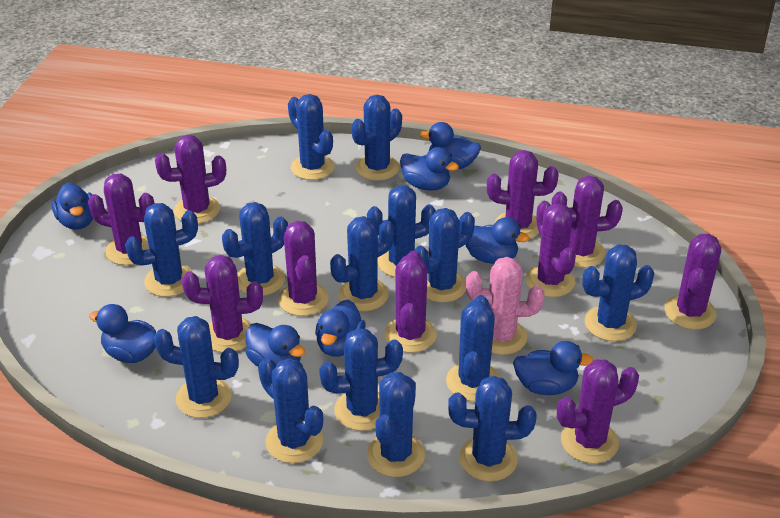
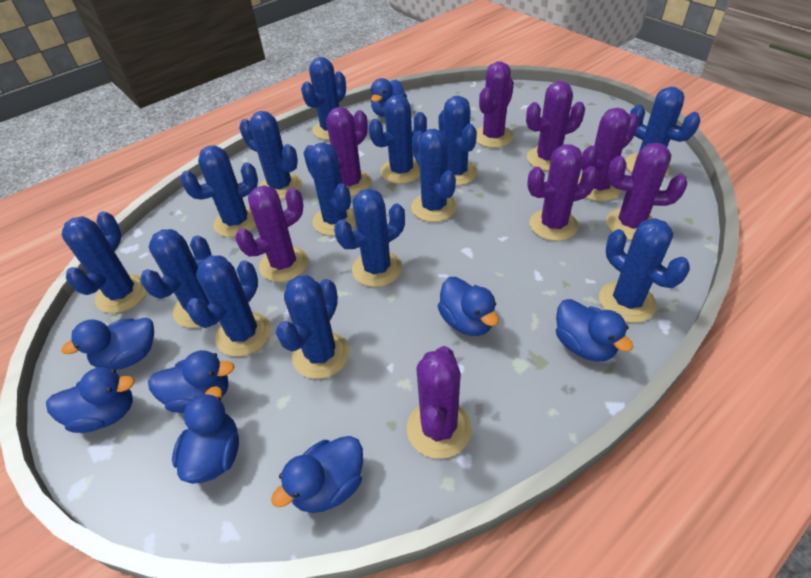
pink cactus: [466,257,544,355] = 1 -> none = 0
purple cactus: [88,174,154,265] [155,135,226,224] [182,255,263,352] [278,221,329,316] [384,250,437,353] [487,150,559,239] [525,201,576,297] [551,176,623,268] [557,359,639,464] [664,234,721,330] = 10 -> [235,185,308,282] [326,107,371,197] [407,346,471,459] [476,61,514,148] [526,81,585,171] [527,144,598,241] [577,108,639,201] [606,143,687,240] = 8

